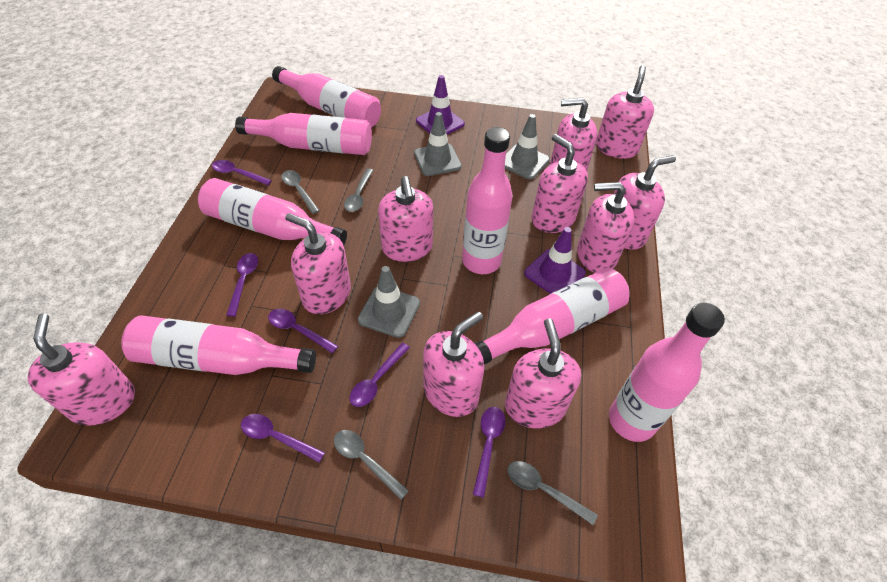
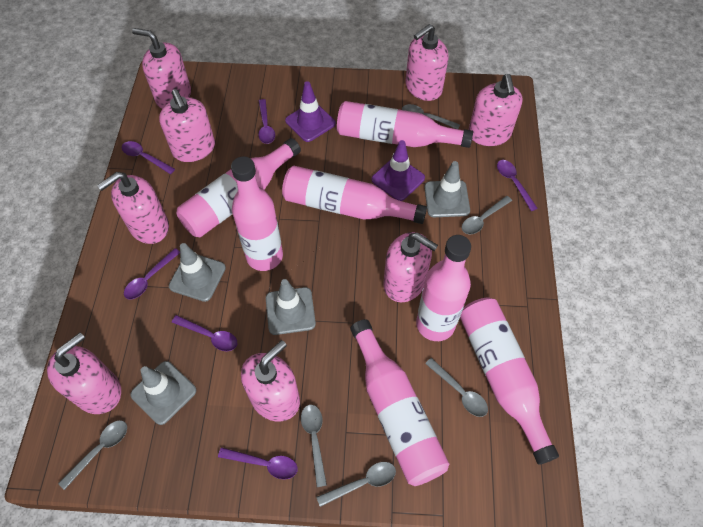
grey spoon: [281,170,320,214] [334,430,409,500] [344,168,373,212] [507,461,598,525] = 4 -> [58,420,127,490] [301,405,327,487] [316,462,396,507] [402,104,460,129] [425,358,488,417] [462,196,512,234] = 6
grey traffic cone: [358,266,420,338] [414,112,462,176] [505,114,550,179] = 3 -> [130,361,196,425] [169,243,226,302] [266,279,316,335] [424,161,470,217] = 4
pink soap dispenser: [28,313,135,426] [285,213,351,315] [378,176,433,262] [423,311,484,417] [505,318,581,428] [532,134,588,233] [550,97,597,171] [577,182,635,273] [596,65,654,159] [614,155,676,250] = 10 -> [47,333,121,414] [97,172,169,244] [132,28,191,108] [159,89,215,162] [241,340,300,422] [383,232,438,302] [405,24,449,101] [468,74,523,146] = 8

